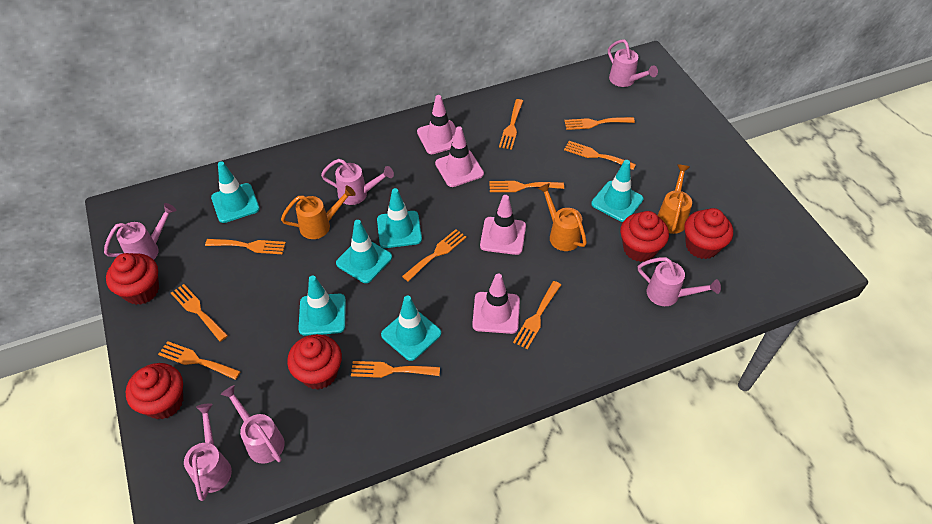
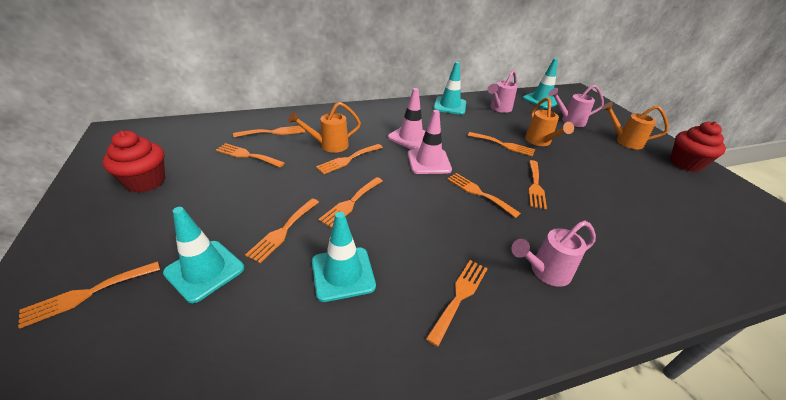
pink traffic cone: [417,95,456,154] [435,126,484,187] [472,274,520,334] [480,195,526,255] = 4 -> [388,88,425,150] [408,110,452,174] = 2
pink watering can: [104,203,176,260] [184,404,232,501] [220,385,285,464] [321,159,394,205] [608,40,658,87] [638,257,721,306] = 6 -> [488,70,518,113] [511,221,596,287] [548,85,604,127] = 3
red cupcake: [106,253,159,305] [126,363,183,419] [287,334,342,390] [620,211,669,262] [684,208,733,259] = 5 -> [102,131,165,193] [670,121,726,172] = 2
turquoise traffic cone: [211,161,260,223] [298,275,346,336] [336,220,392,283] [377,188,422,248] [381,296,441,361] [591,160,643,222] = 6 -> [163,207,244,303] [312,212,376,302] [433,62,466,115] [523,58,558,109] = 4

